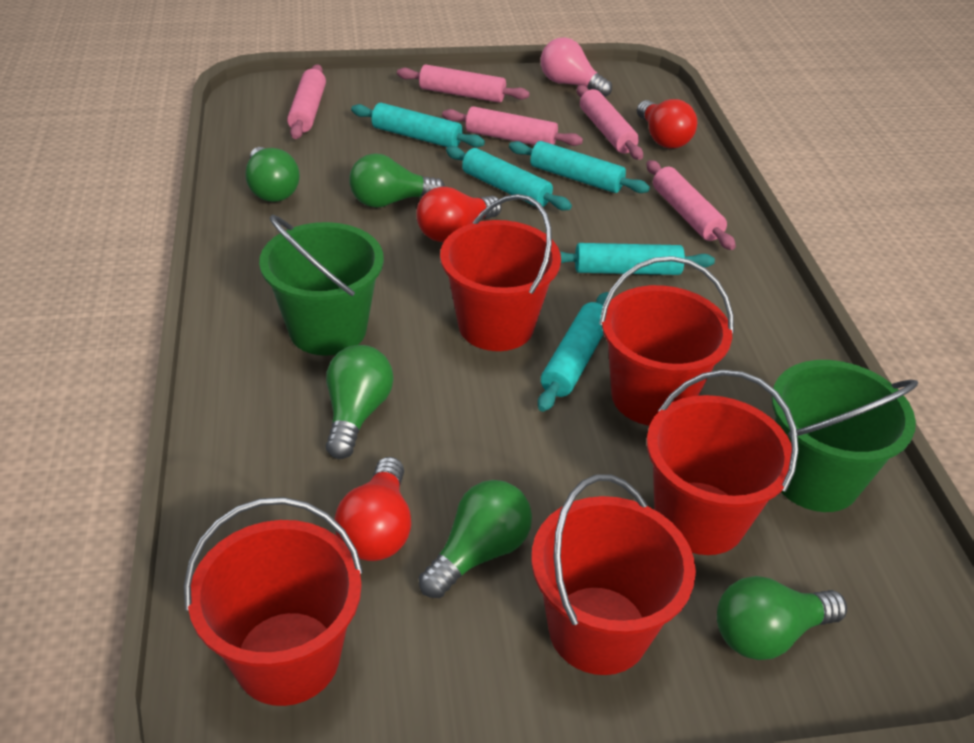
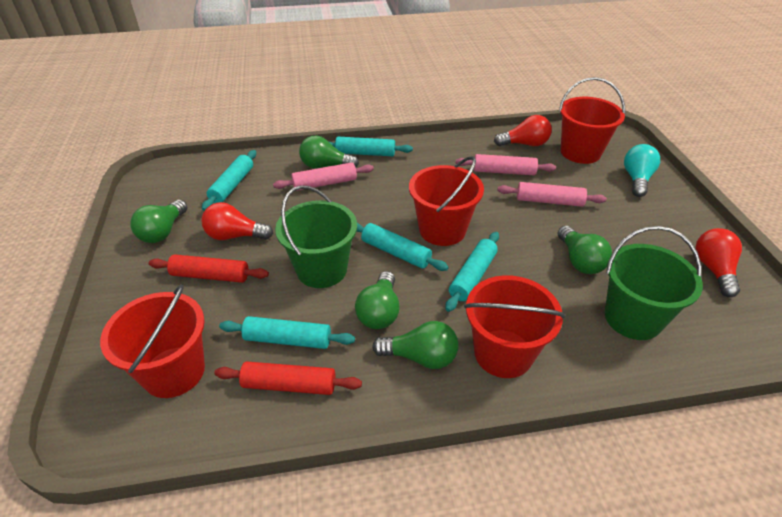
pink light bulb: [541,37,612,97] = 1 -> none = 0
pink rolling pin: [287,64,326,139] [397,65,530,103] [442,106,583,146] [577,85,643,160] [646,160,736,250] = 5 -> [273,162,374,191] [455,154,556,175] [498,182,607,207] = 3
red bucket: [184,497,363,706] [440,194,561,351] [531,475,696,675] [599,256,734,426] [647,370,799,555] = 5 -> [100,285,205,398] [409,156,484,246] [464,275,566,378] [559,77,625,164] = 4
red rolling pin: none = 0 -> [149,254,269,283] [214,362,362,395] = 2
turquoise light bulb: none = 0 -> [624,144,660,197] = 1

